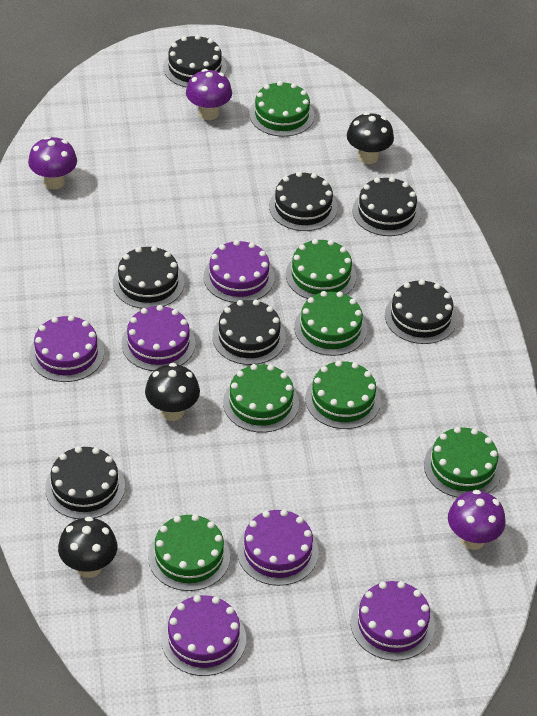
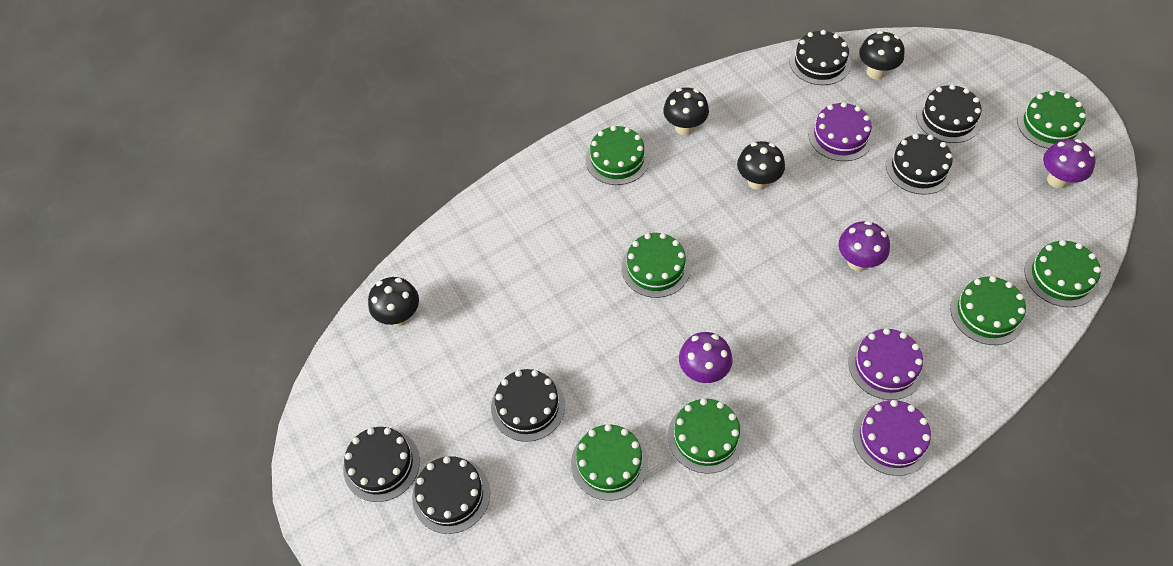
black cake: [45,446,125,519] [113,246,184,309] [163,35,227,88] [212,300,286,365] [269,172,337,231] [353,177,421,236] [385,279,457,344] = 7 -> [343,427,420,502] [412,456,490,534] [491,369,565,442] [790,30,851,85] [886,134,953,195] [916,84,982,143] = 6
black mushroom: [58,516,117,578] [145,363,200,421] [347,112,394,164] = 3 -> [368,277,419,326] [663,87,709,135] [737,141,785,190] [859,31,905,79] = 4
purple cake: [29,315,104,382] [121,305,196,371] [161,595,246,676] [203,240,275,303] [237,509,319,586] [351,581,435,661] = 6 -> [808,102,873,161] [848,328,924,400] [853,400,932,476] = 3

